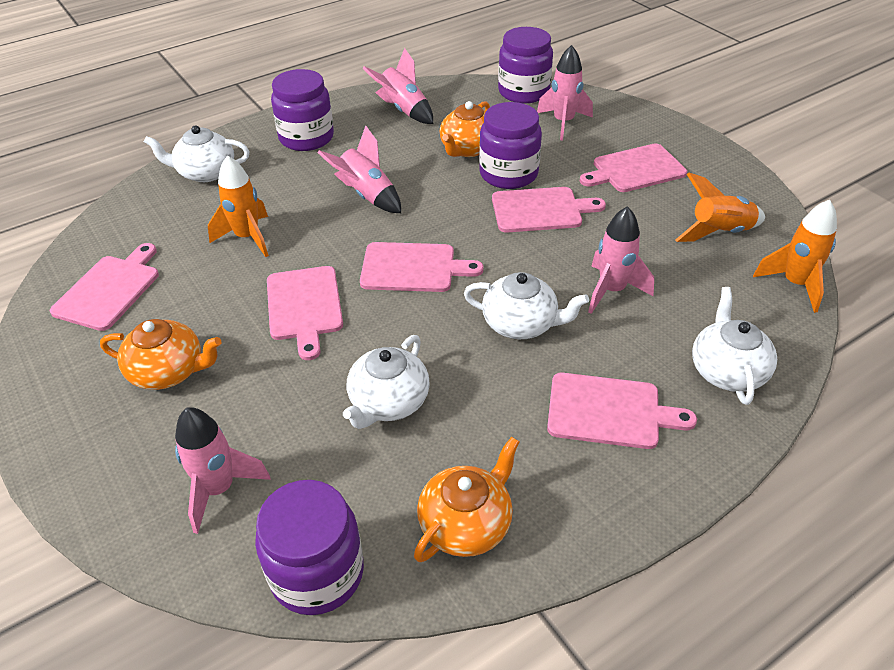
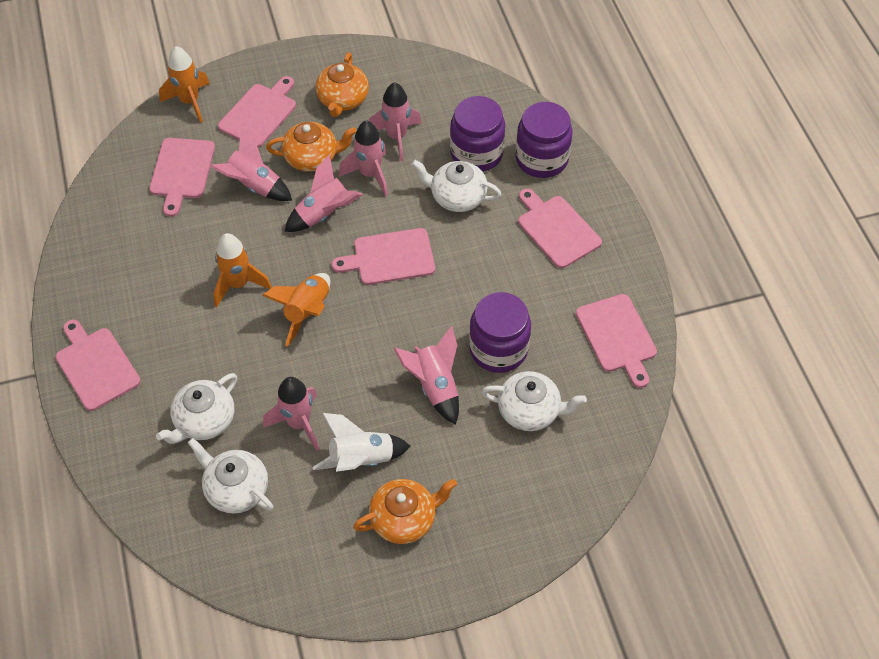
pink rocket: [175,407,271,534] [318,125,401,213] [362,48,433,124] [537,45,593,140] [588,206,654,314] = 5 -> [210,127,292,201] [263,377,319,451] [285,154,363,232] [339,120,388,196] [369,82,422,161] [394,326,459,425] = 6
purple jar: [255,480,364,615] [271,69,334,151] [479,102,542,189] [498,27,553,103] = 4 -> [450,96,505,172] [469,292,531,373] [515,102,573,178] = 3
white rocket: none = 0 -> [312,413,411,472] = 1

